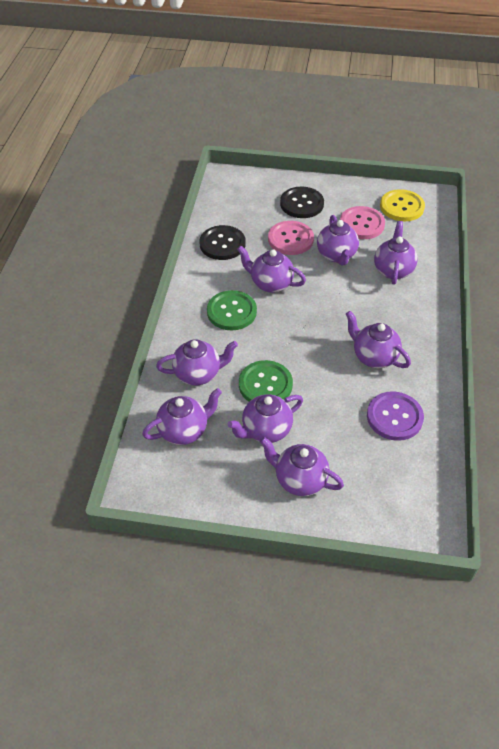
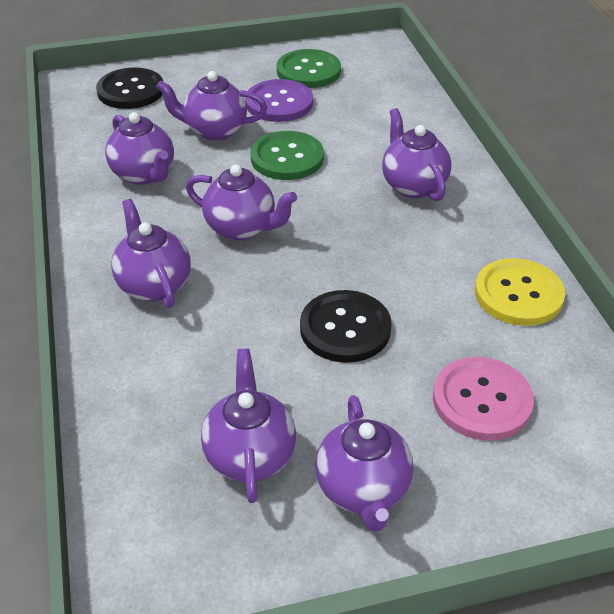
pink button: [268,221,314,255] [340,206,385,239] = 2 -> [433,357,534,441] = 1
purple teapot: [142,388,222,445] [156,339,238,386] [228,394,303,443] [237,246,306,293] [260,437,344,496] [317,215,359,265] [346,311,411,368] [374,221,418,285] = 8 -> [105,112,174,185] [111,199,191,308] [156,71,267,141] [186,164,297,240] [201,349,296,503] [316,395,413,532] [382,108,451,201] = 7

